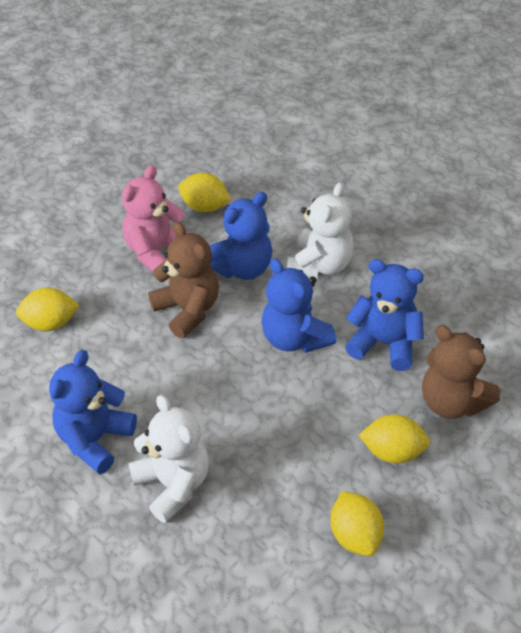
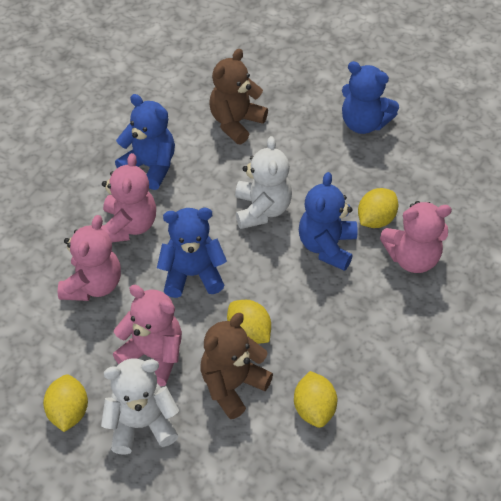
pink teddy bear: [122,165,193,272] = 1 -> [58,215,121,301] [101,153,156,242] [113,285,182,386] [380,201,452,273] = 4

